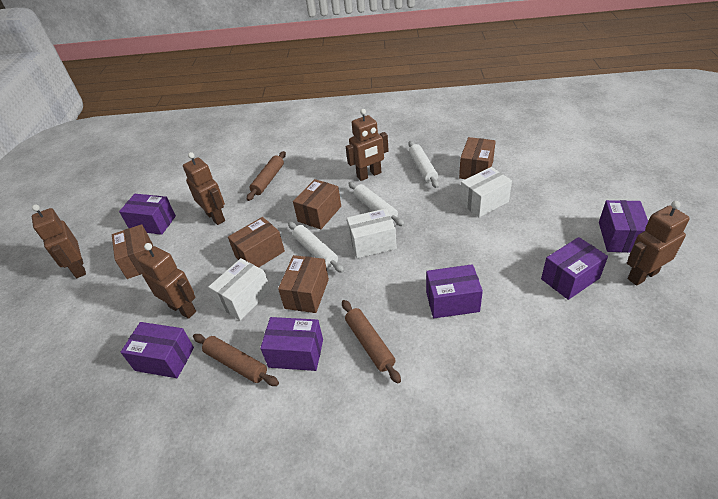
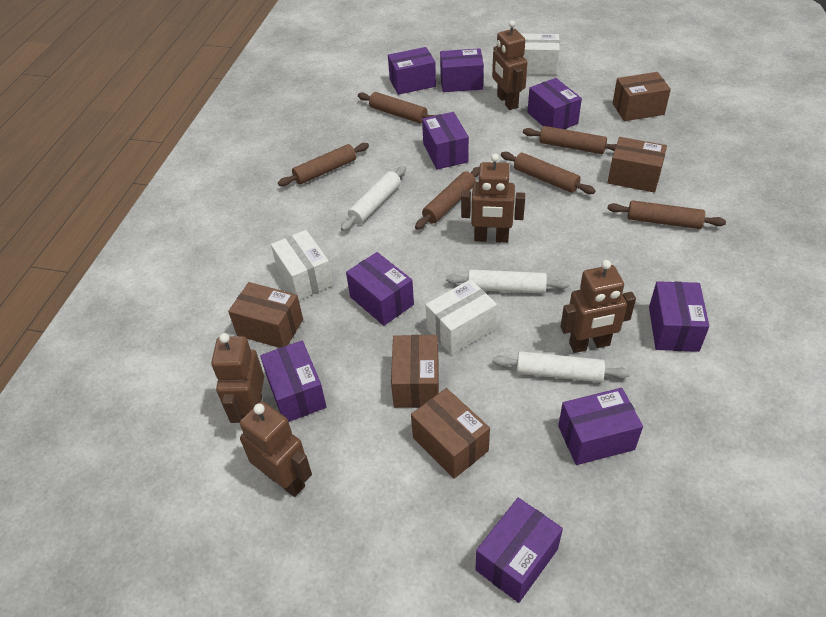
brown rolling pin: [193,334,279,386] [247,151,286,201] [342,300,401,384] = 3 -> [278,143,369,186] [358,92,435,124] [415,167,480,230] [501,152,595,194] [523,126,617,154] [607,200,726,229] = 6
purple box: [119,194,176,235] [121,322,194,378] [260,317,323,371] [426,264,483,318] [541,237,608,300] [599,200,648,253] = 6 -> [260,341,327,422] [346,252,414,326] [388,47,436,95] [422,112,469,169] [440,48,484,92] [475,498,563,603] [527,78,582,129] [558,388,643,465] [649,281,709,352] = 9

